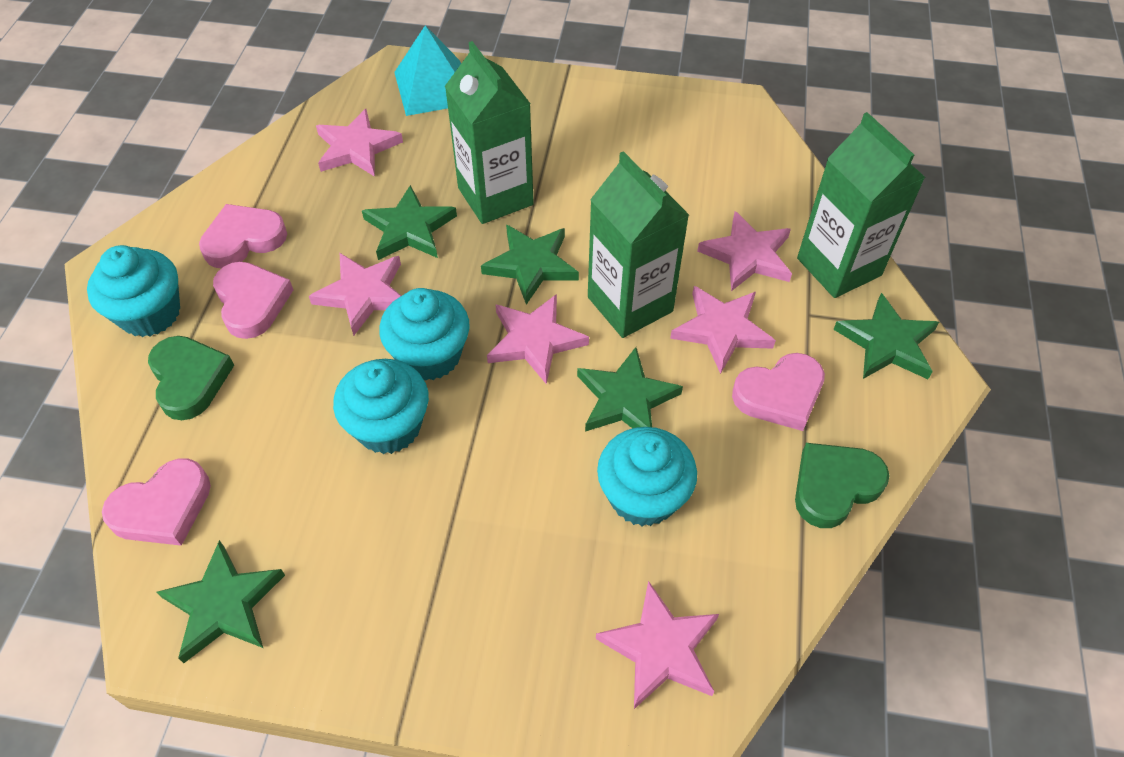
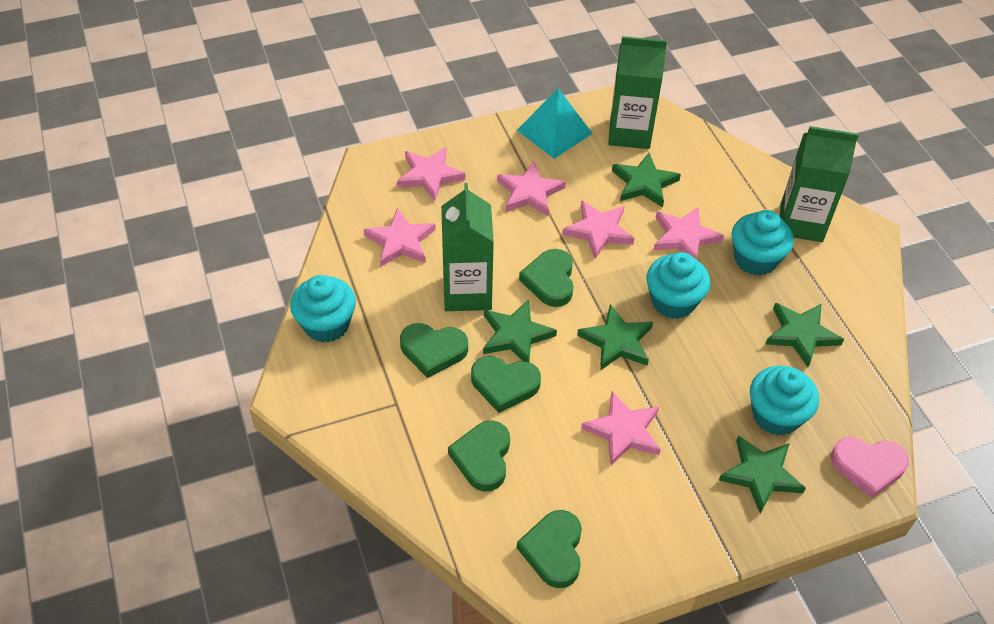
green heart: [148,336,234,420] [795,443,889,528] = 2 -> [400,323,468,378] [448,421,510,491] [471,356,541,413] [517,510,582,588] [519,249,574,307] = 5
pink heart: [102,458,211,546] [199,204,287,268] [213,262,293,339] [732,353,825,431] = 4 -> [831,437,909,498] = 1

